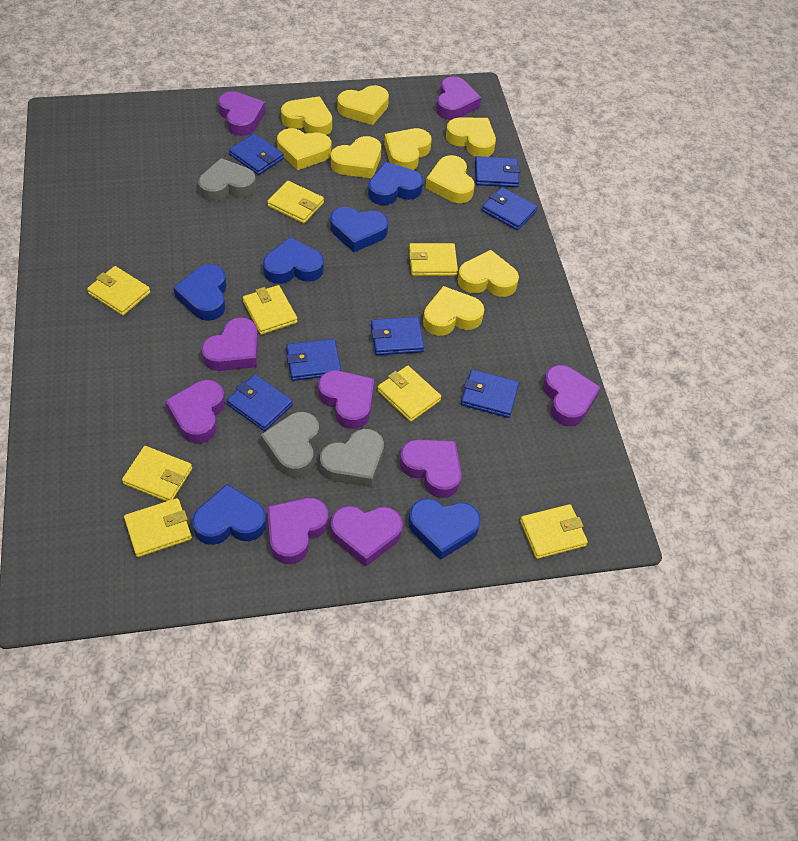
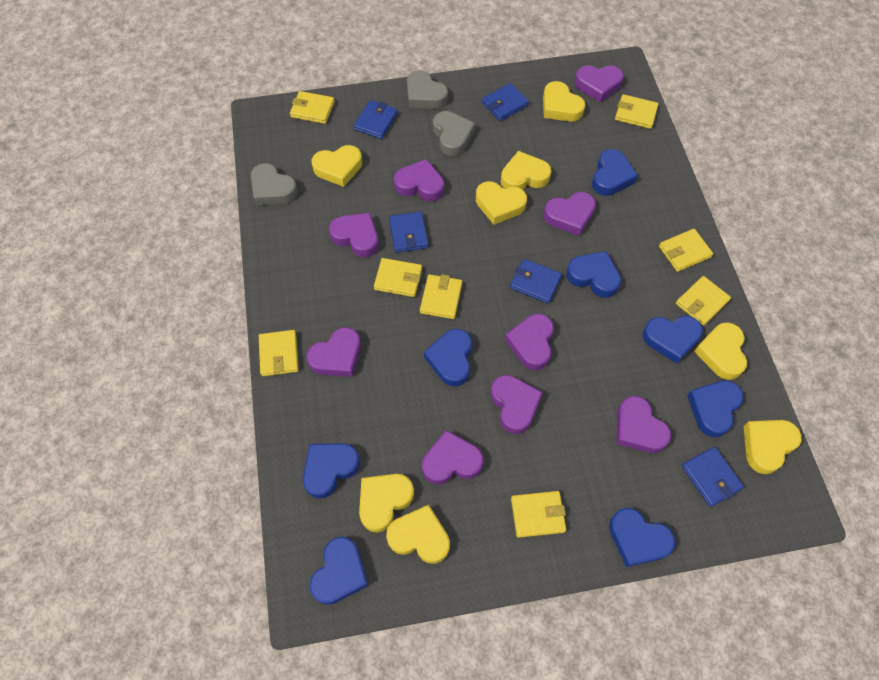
blue heart: [173,264,227,321] [192,484,266,545] [263,237,324,284] [330,207,388,252] [368,162,423,205] [408,499,481,560] = 6 -> [303,443,360,498] [309,537,369,605] [424,329,472,386] [566,251,621,298] [592,149,638,196] [609,508,675,567] [643,316,703,364] [687,380,744,437] = 8
blue wallet: [226,375,293,431] [229,133,284,175] [286,339,341,381] [371,317,424,355] [461,369,519,418] [475,156,520,187] [482,187,538,230] = 7 -> [354,100,398,139] [389,211,429,253] [482,83,529,121] [510,259,562,303] [682,447,744,507] = 5
yellow heart: [277,128,331,170] [281,97,332,135] [331,136,381,178] [337,85,389,125] [384,128,432,170] [423,286,484,336] [426,155,475,203] [446,118,496,157] [458,250,519,297] = 9 -> [312,145,362,187] [359,474,414,533] [386,505,450,564] [476,181,527,225] [501,151,551,190] [543,81,585,122] [694,322,747,380] [744,420,802,474] = 8

